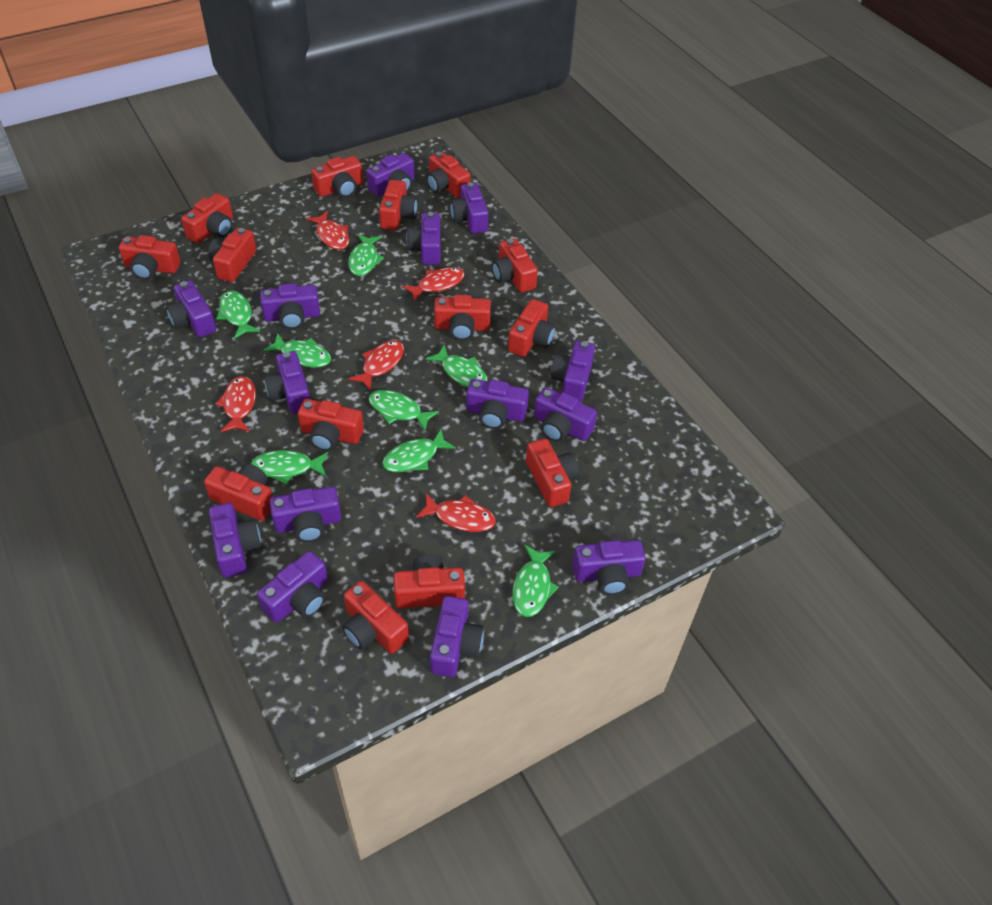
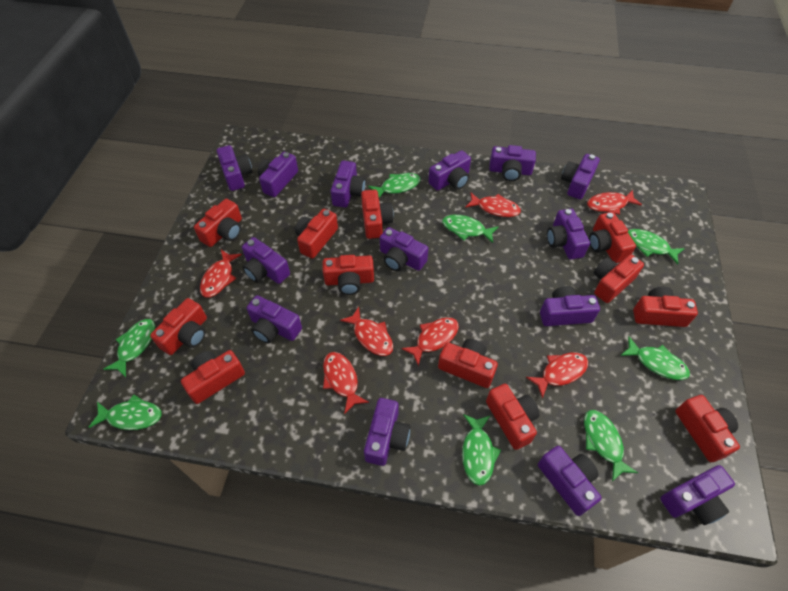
red camera: [119,235,180,280] [181,193,233,243] [204,464,273,521] [208,228,256,282] [298,399,364,451] [311,156,363,197] [342,581,409,654] [379,180,417,230] [393,554,465,609] [426,151,471,198] [434,295,491,340] [492,238,538,293] [508,299,556,357] [526,439,579,507] = 14 -> [150,298,207,355] [181,350,245,404] [194,199,242,247] [295,209,338,259] [323,255,374,295] [361,190,394,239] [438,339,498,388] [486,384,540,450] [589,212,636,263] [594,254,644,303] [633,287,698,327] [675,395,740,462] = 12
red fish: [215,376,256,432] [306,211,349,250] [348,340,404,391] [402,267,465,302] [416,493,496,532] = 5 -> [200,250,242,297] [323,352,369,414] [340,307,393,356] [401,317,459,366] [465,193,521,217] [526,353,588,399] [587,190,642,215] = 7

